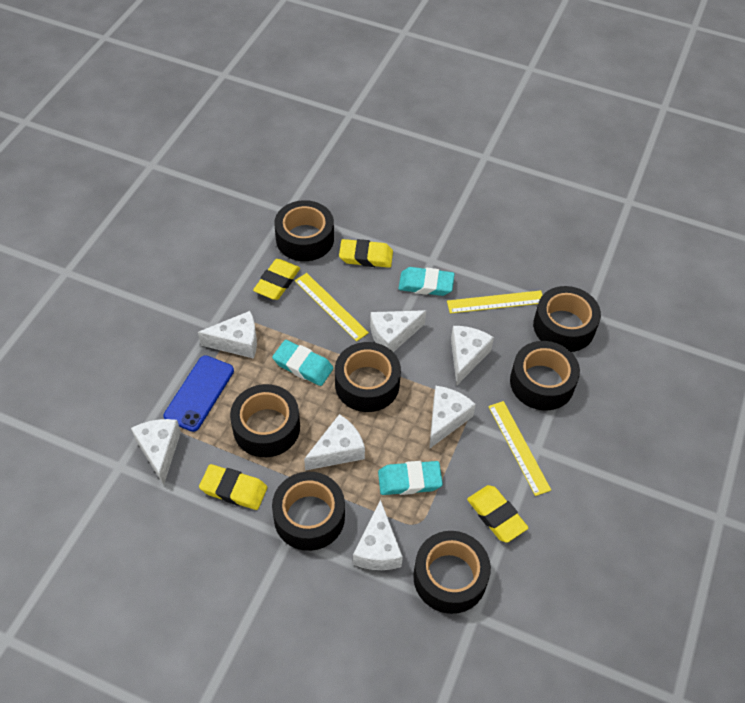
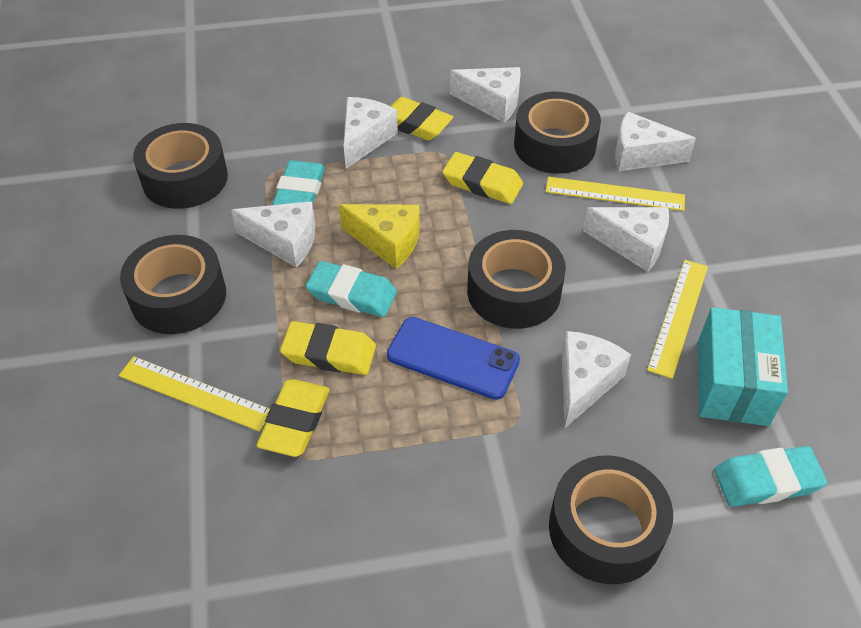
black tape: [230,384,300,457] [272,472,345,551] [274,200,334,261] [335,342,401,412] [413,531,491,614] [510,341,580,410] [533,286,601,352] = 7 -> [120,235,226,334] [133,123,228,209] [467,230,566,329] [514,92,601,174] [549,455,673,584] = 5
turquoise box: none = 0 -> [697,307,788,426] = 1
white cheese: [131,419,181,485] [198,311,257,359] [304,414,365,471] [353,499,403,570] [370,310,426,352] [429,386,476,449] [451,326,494,385] = 7 -> [231,201,315,267] [344,97,398,169] [450,67,521,123] [562,331,631,428] [583,207,669,272] [615,111,696,171] = 6
yellow cheese: none = 0 -> [339,204,420,269] = 1

